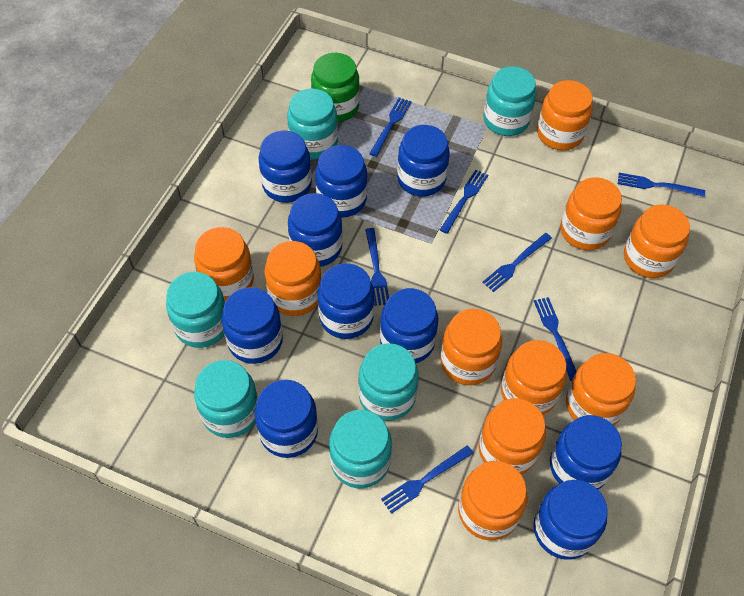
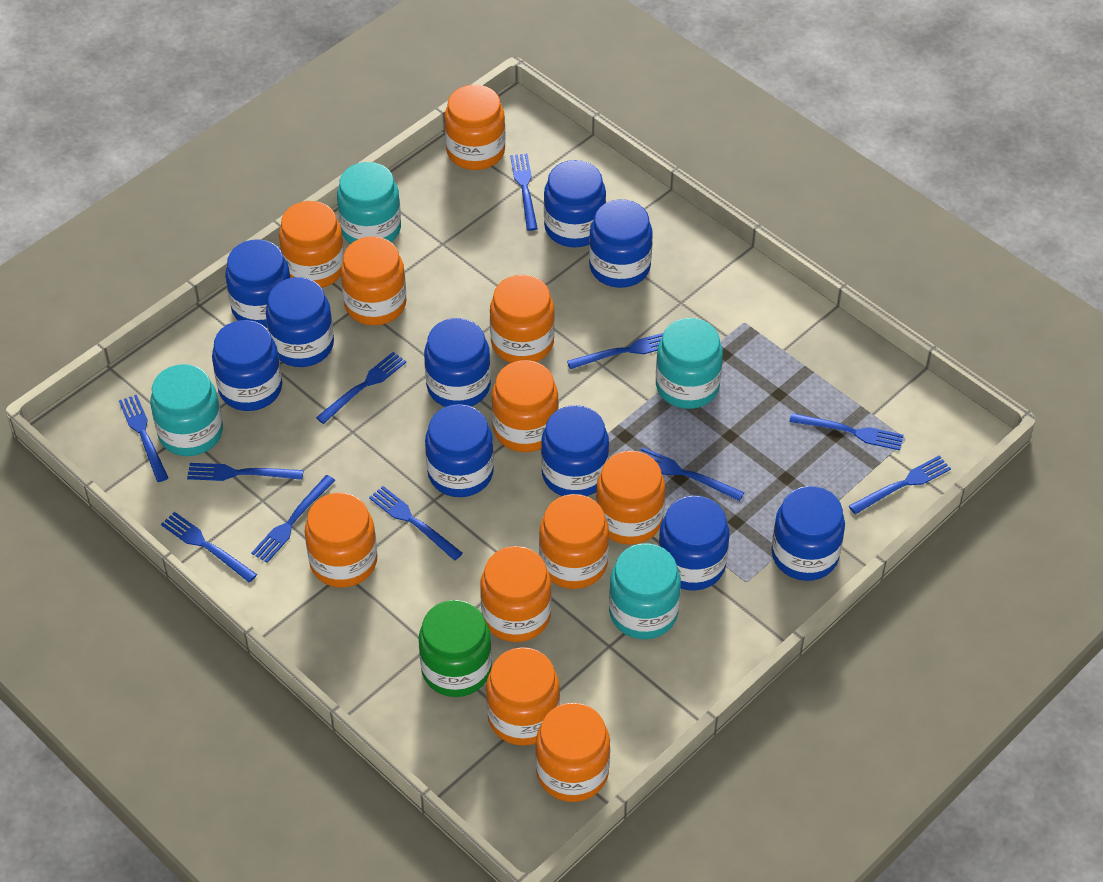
blue fork: [365,228,389,306] [369,97,411,157] [381,445,474,514] [440,170,488,234] [482,233,552,292] [534,297,577,381] [618,173,705,197] = 7 -> [119,395,168,482] [161,512,257,582] [187,463,303,481] [251,475,335,563] [316,352,406,424] [369,486,463,560] [510,154,538,231] [567,333,663,369] [639,447,744,501] [789,413,904,450] [849,455,951,514] = 11
orange jar: [194,227,254,302] [265,241,322,316] [440,309,502,385] [458,461,527,540] [479,398,546,474] [501,340,567,415] [537,80,593,150] [560,177,622,250] [566,353,636,425] [624,204,690,278] = 10 -> [279,201,344,288] [305,493,377,587] [340,236,407,326] [444,85,506,170] [480,546,552,642] [486,647,560,746] [490,275,555,363] [492,360,559,452] [535,703,610,802] [539,494,609,589] [596,451,665,545] = 11
turquoise jar: [166,272,225,348] [194,360,258,438] [287,88,338,159] [329,410,392,488] [358,343,419,421] [483,66,536,136] = 6 -> [150,364,223,456] [337,162,401,244] [609,543,681,639] [656,318,723,409] = 4

